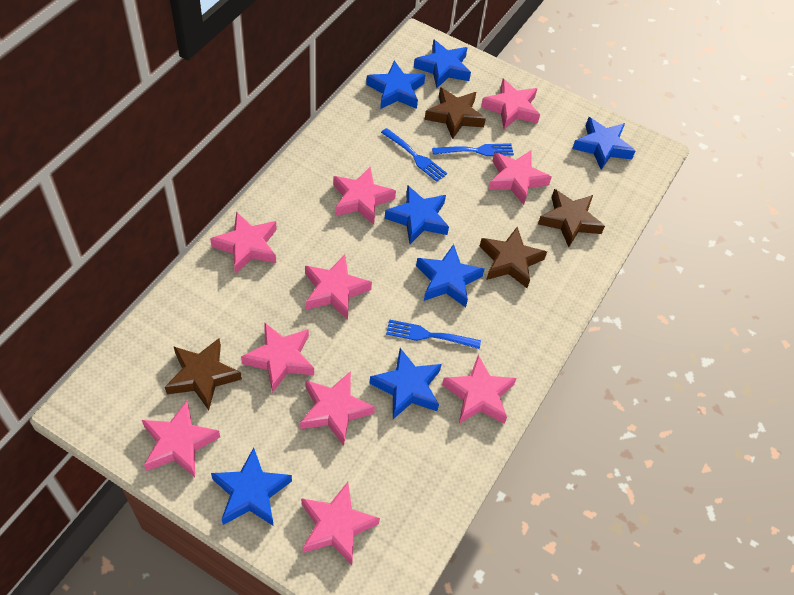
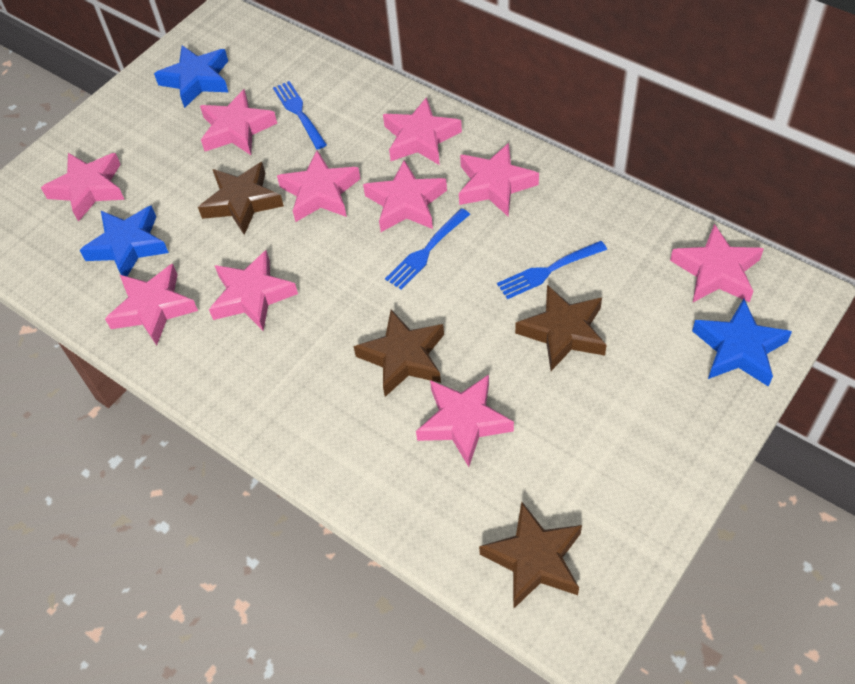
blue star: [211,448,292,526] [366,60,425,109] [369,348,442,419] [385,185,449,244] [414,39,471,89] [416,244,484,307] [572,117,635,170] = 7 -> [79,205,169,276] [154,45,228,108] [692,299,792,387] = 3

